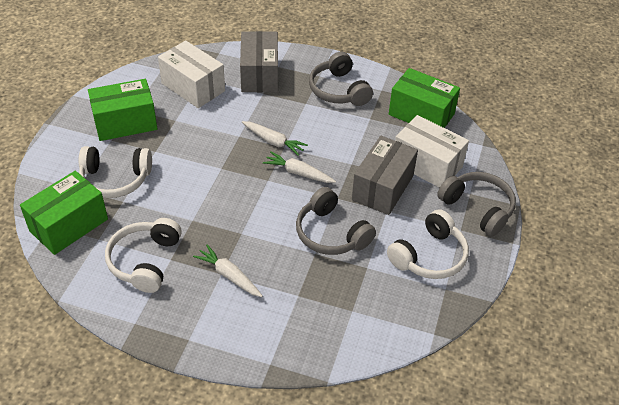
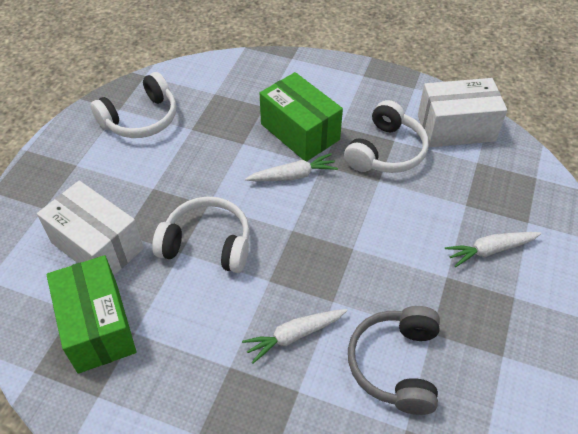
green box: [20,171,108,255] [88,79,157,141] [389,68,460,128] = 3 -> [46,255,136,374] [260,72,343,161] = 2
grey box: [240,31,278,92] [352,136,418,215] = 2 -> none = 0
grey headphones: [296,187,376,255] [309,52,373,106] [437,172,516,236] = 3 -> [348,306,440,415] = 1

